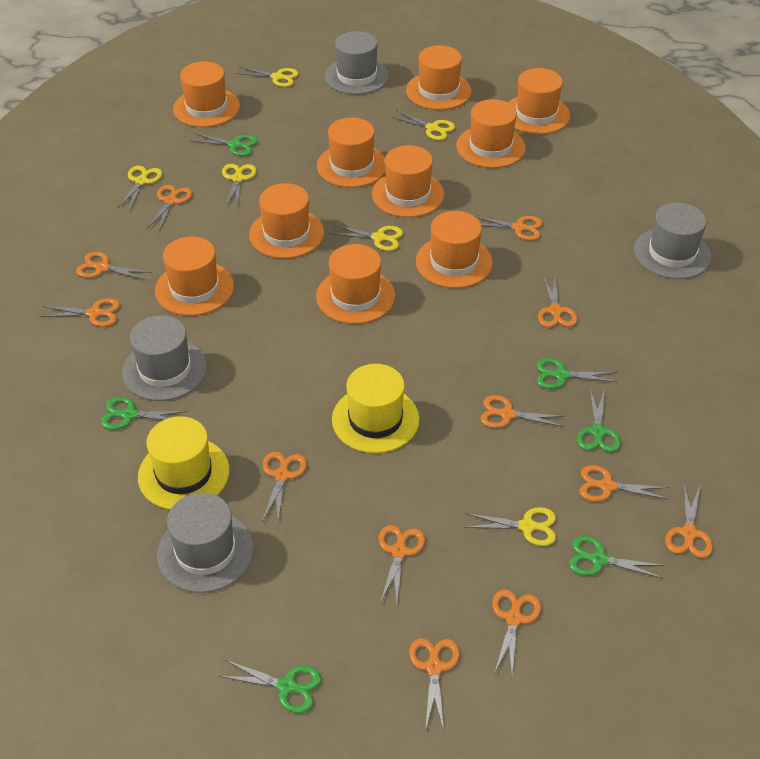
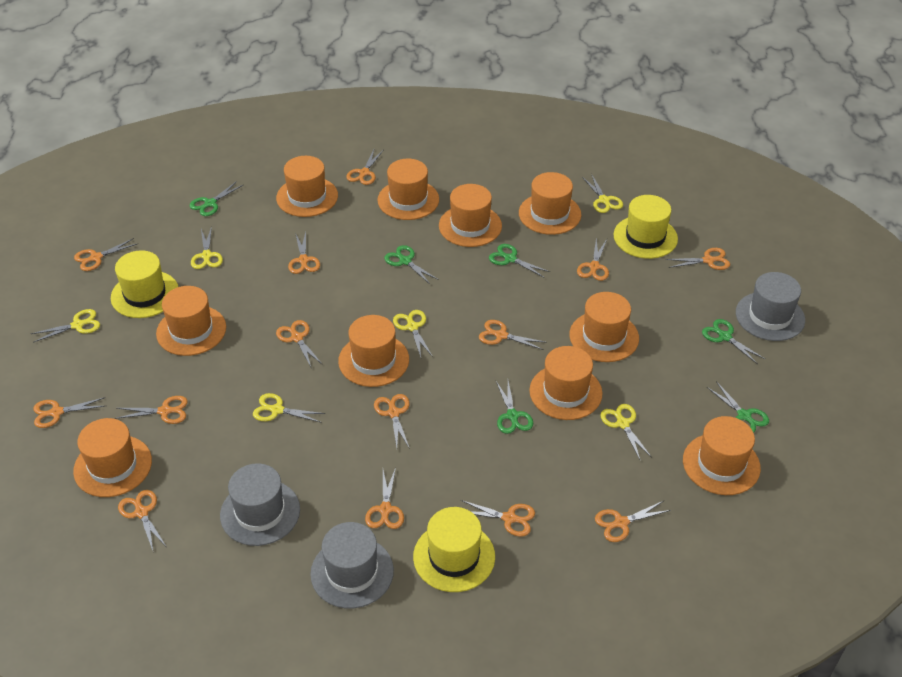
grey hat: [122,315,207,401] [157,493,254,593] [325,31,389,95] [634,202,711,279] = 4 -> [220,463,300,546] [310,522,394,609] [736,272,805,341] = 3
orange scissors: [40,298,120,327] [76,252,152,280] [147,185,192,231] [262,452,307,522] [379,525,425,603] [409,638,460,731] [475,216,542,241] [480,395,566,428] [492,589,541,675] [538,273,577,327] [579,465,669,502] [665,484,713,558] = 12 -> [33,397,106,428] [74,238,137,271] [115,396,188,424] [118,490,166,550] [276,320,323,369] [288,232,320,274] [346,150,383,185] [365,467,404,529] [374,394,410,449] [461,500,535,537] [479,320,547,350] [577,239,609,281] [595,501,671,542] [665,248,730,270] = 14
yellow hat: [138,416,230,510] [332,364,420,453] = 2 -> [111,250,178,318] [413,507,495,592] [613,195,678,259] = 3

